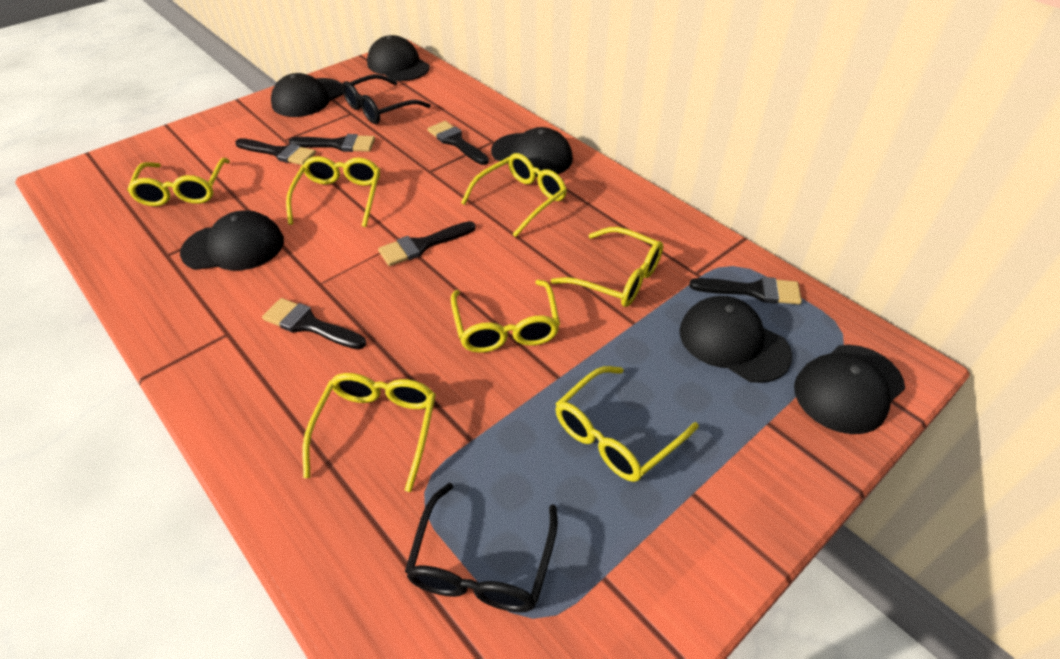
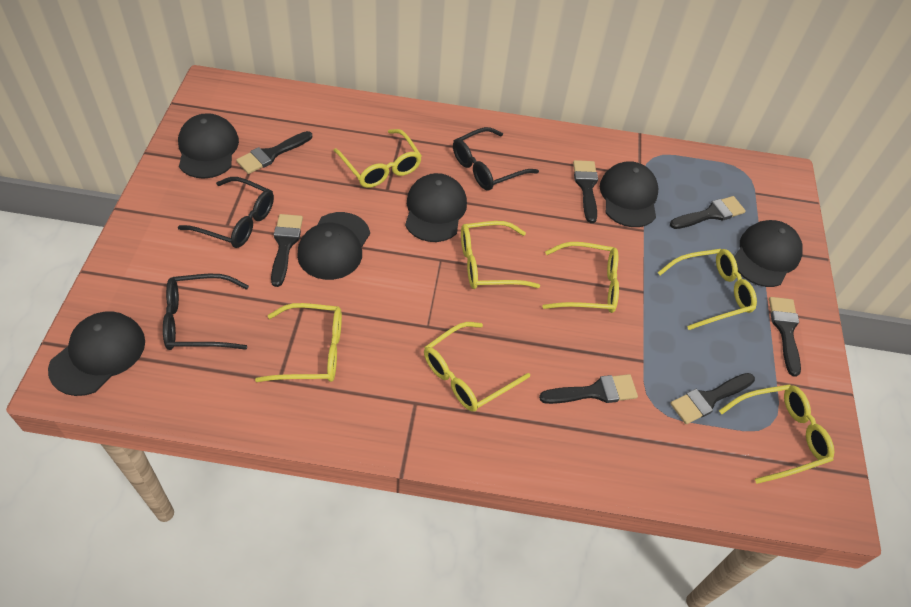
black brush: [235,138,316,165] [262,298,366,349] [288,134,375,152] [378,221,476,266] [428,121,489,165] [689,277,802,305] = 6 -> [236,131,312,174] [271,214,303,287] [539,374,638,404] [573,160,598,223] [670,196,746,229] [670,373,755,424] [769,297,801,377] = 7
black glasses: [342,74,431,124] [405,483,558,612] = 2 -> [163,274,249,350] [178,177,274,248] [453,127,539,190] = 3

